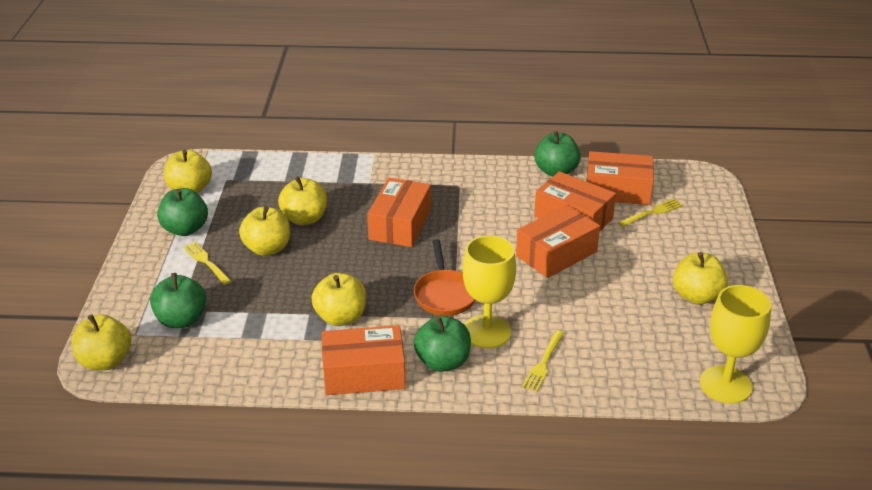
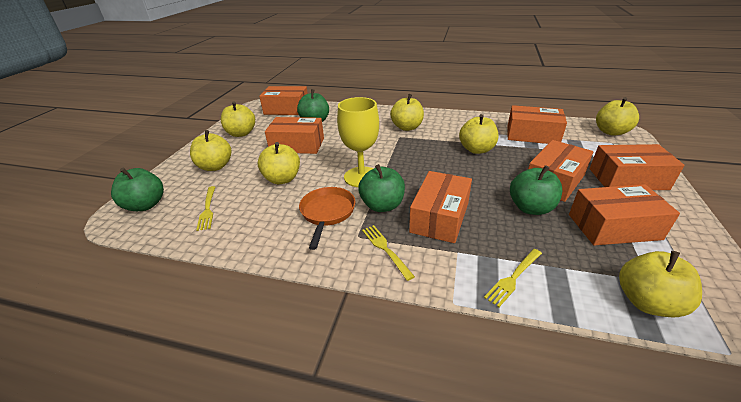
orange box: [322,325,405,395] [367,178,431,247] [516,205,600,278] [534,171,616,231] [586,151,654,205] = 5 -> [259,86,308,115] [265,117,324,154] [409,171,472,243] [507,105,567,144] [528,140,593,202] [569,184,680,245] [590,144,685,190] = 7
yellow apple: [72,314,131,370] [164,150,212,193] [239,206,290,256] [278,176,327,225] [311,273,366,326] [673,252,728,305] = 6 -> [190,130,231,171] [221,101,255,137] [258,142,300,184] [390,94,424,131] [459,114,499,154] [596,97,639,136] [619,251,702,318] = 7
yellow goblet: [463,235,516,348] [700,285,771,404] = 2 -> [337,97,379,187] = 1

